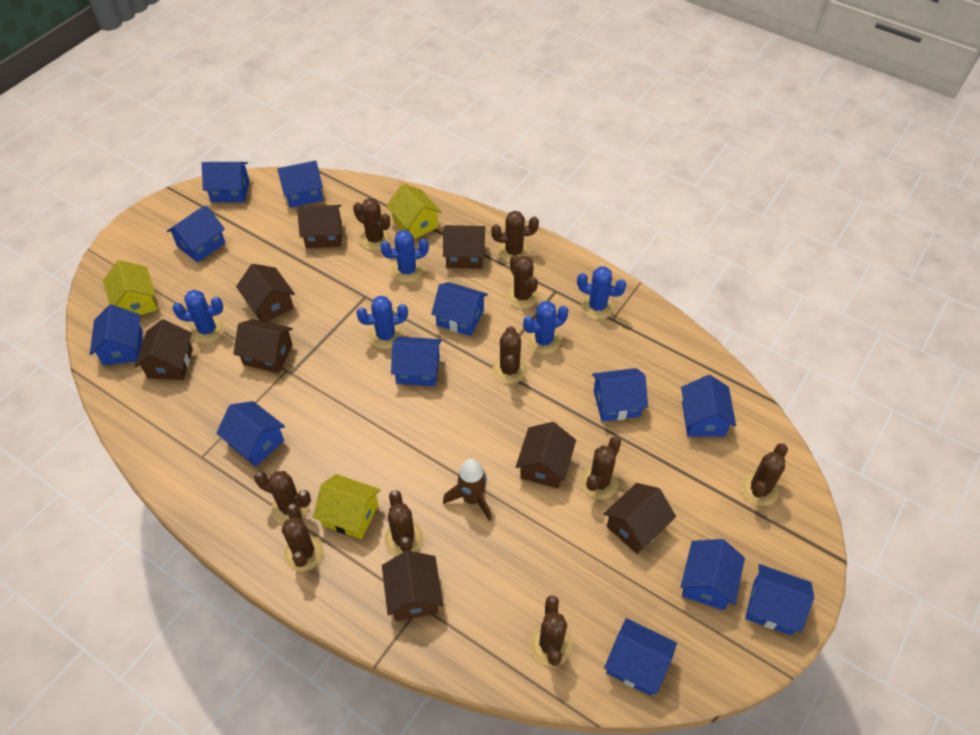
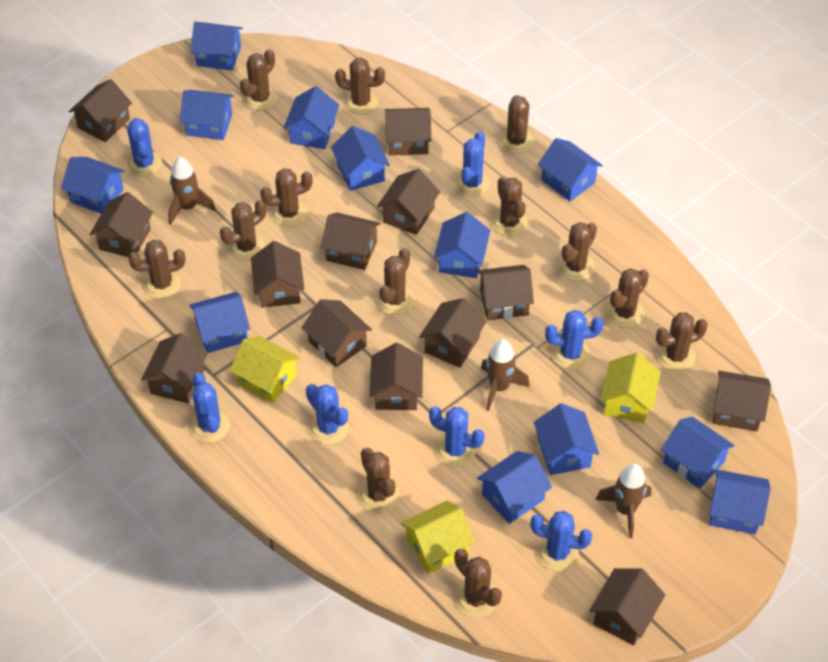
blue cactus: [172,290,224,343] [356,296,408,349] [380,230,429,283] [523,301,568,354] [577,266,626,319] = 5 -> [127,118,162,177] [190,372,230,443] [306,384,349,444] [429,406,485,467] [455,131,490,196] [530,511,592,572] [545,310,604,369] = 7
brown cactus: [254,471,311,524] [282,504,324,571] [353,198,391,250] [384,490,424,556] [491,211,539,263] [492,326,527,384] [506,255,539,309] [530,596,572,667] [581,436,621,500] [741,443,788,506] = 10 -> [128,240,185,299] [220,200,266,261] [240,49,277,110] [260,168,313,227] [335,57,385,115] [358,447,399,512] [377,248,414,315] [454,549,502,618] [491,176,528,236] [499,95,534,154] [558,222,597,281] [606,268,649,328] [656,312,708,372] = 13
brown house: [135,319,193,380] [233,319,293,373] [236,264,295,322] [297,205,342,249] [382,551,443,621] [443,225,486,269] [516,422,576,489] [604,483,676,554] = 8 -> [69,79,132,142] [90,192,153,257] [141,333,208,403] [251,241,304,308] [302,299,372,367] [321,213,381,270] [370,343,423,410] [377,169,440,235] [385,108,431,155] [419,298,486,368] [477,265,534,320] [589,568,665,645] [713,371,771,431] = 13
brown rocket: [443,459,492,521] = 1 -> [168,157,216,225] [481,339,530,411] [596,464,651,538] = 3

